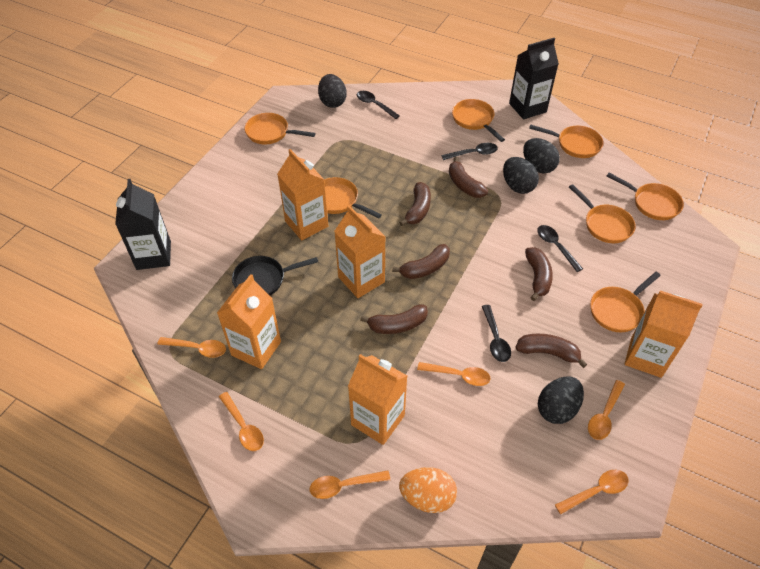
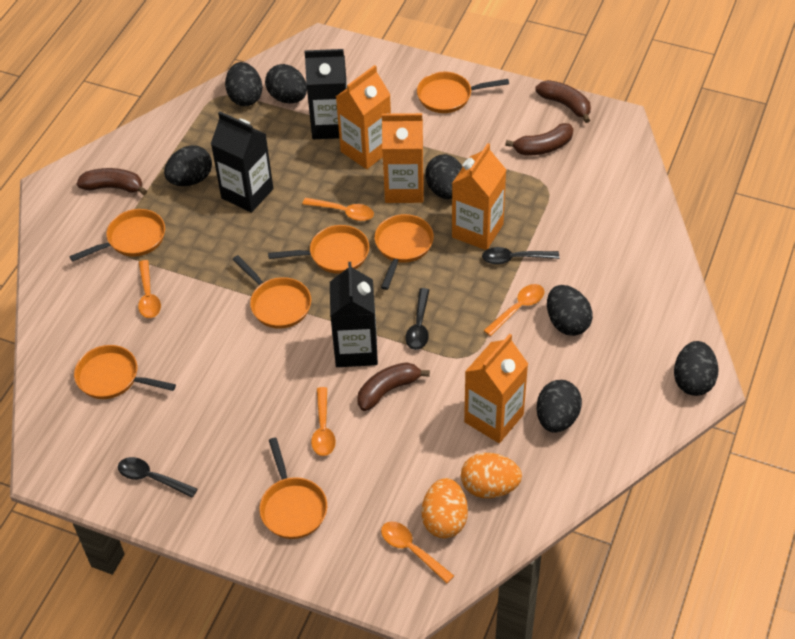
black carton: [115,179,171,270] [509,38,559,119] = 2 -> [211,112,273,213] [304,49,347,139] [330,262,378,367] = 3
black egg: [318,74,346,108] [503,157,539,194] [523,138,560,174] [538,377,584,424] = 4 -> [164,145,212,186] [225,62,262,106] [265,64,307,104] [425,154,462,199] [537,380,582,433] [547,285,593,336] [674,341,718,396] = 7
black pan: [232,256,318,295] = 1 -> none = 0
black spoon: [357,91,400,119] [442,143,498,160] [482,305,511,362] [537,225,583,272] = 4 -> [118,457,197,498] [405,288,429,350] [482,247,559,264] = 3
brown banana: [360,305,428,334] [392,244,450,279] [399,182,431,226] [449,157,488,198] [515,334,587,368] [525,247,553,301] = 6 -> [76,168,147,195] [357,362,430,411] [505,123,573,156] [535,80,591,123] = 4
orange carton: [217,274,281,369] [277,149,328,240] [334,205,386,298] [348,354,407,445] [625,290,703,378] = 5 -> [336,65,391,169] [382,113,424,203] [452,143,506,250] [464,334,528,443] = 4
orange egg: [399,467,457,513] = 1 -> [422,478,468,538] [461,453,522,498] = 2
orange spoon: [157,337,226,358] [219,392,264,451] [310,470,390,499] [417,362,491,386] [555,470,629,514] [588,380,625,440] = 6 -> [138,260,161,318] [302,198,374,221] [311,387,336,456] [381,522,454,583] [483,284,544,336] = 5

